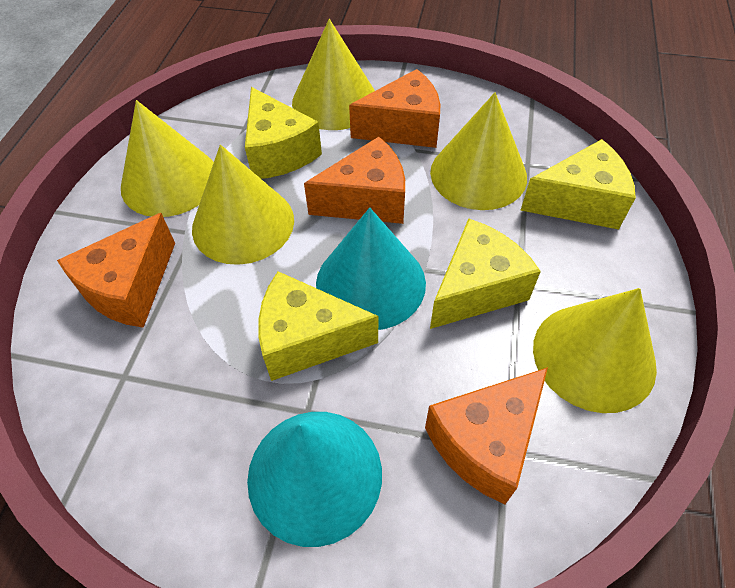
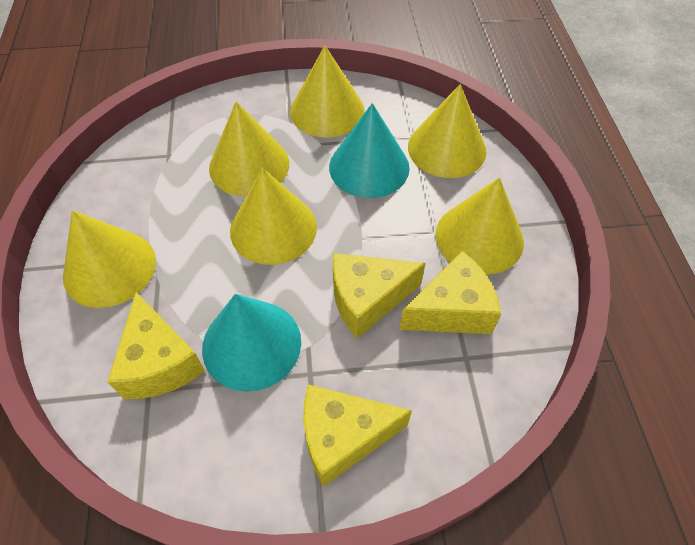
orange cheese: [57,213,175,328] [304,137,405,224] [349,69,440,148] [425,367,548,505] = 4 -> none = 0
yellow cone: [121,100,214,217] [192,145,294,265] [292,19,375,130] [430,92,527,210] [533,288,657,413] = 5 -> [63,210,156,308] [209,102,289,196] [230,168,317,265] [290,45,365,138] [408,84,487,178] [436,177,524,275] = 6

